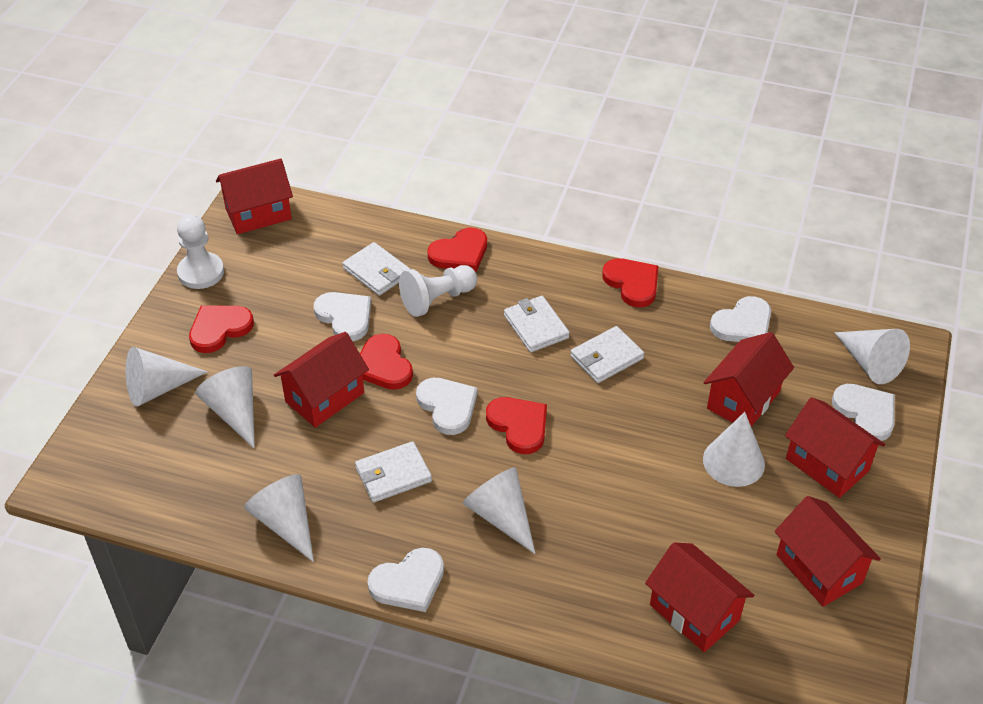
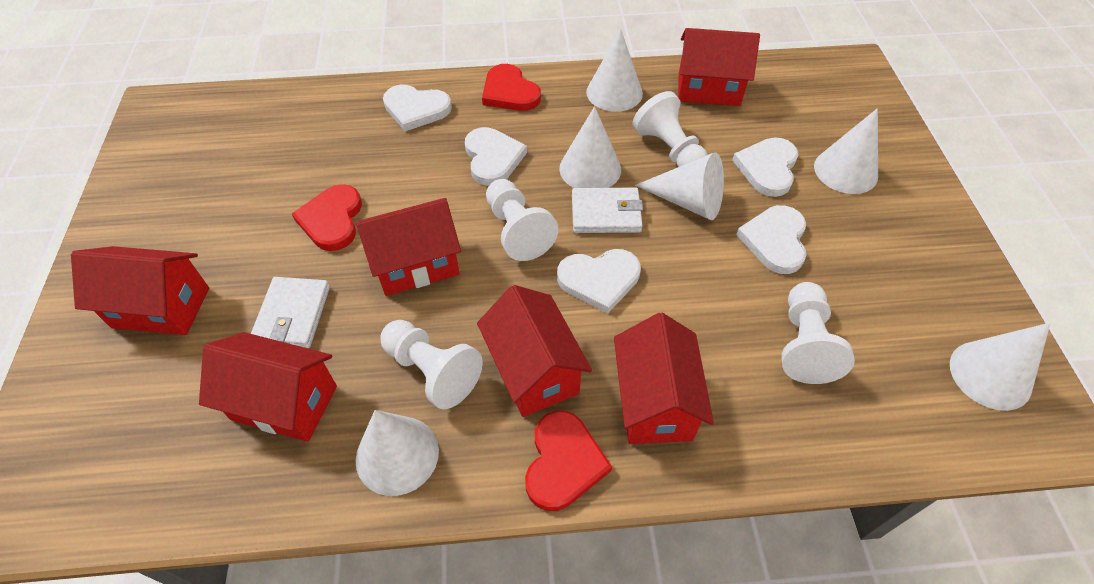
red heart: [189,305,254,353] [360,334,413,390] [428,228,487,272] [486,397,547,454] [602,258,658,307] = 5 -> [292,184,362,251] [482,64,541,111] [525,411,612,511] = 3
white pawn: [177,215,224,289] [399,265,477,317] = 2 -> [381,320,483,409] [486,179,559,261] [633,91,708,167] [781,282,855,384] = 4
white wallet: [342,242,410,296] [355,441,432,503] [504,296,570,352] [570,326,644,383] = 4 -> [251,277,330,348] [572,188,643,233] = 2

